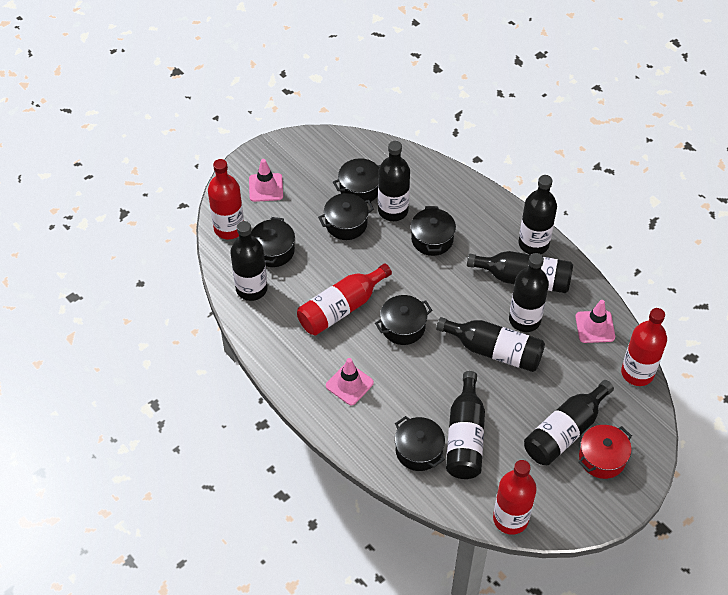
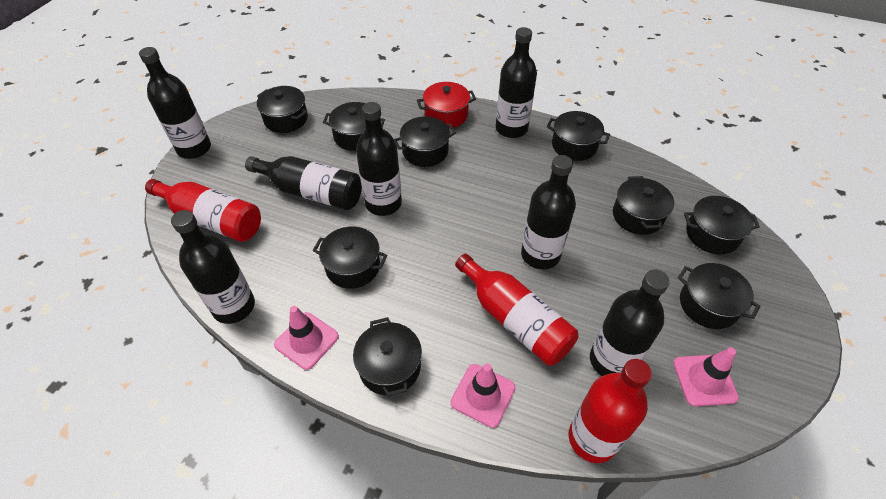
black bottle: [230,221,268,301] [378,141,410,221] [436,317,545,372] [446,371,485,479] [467,251,573,293] [509,253,549,332] [519,175,557,255] [524,380,614,465] = 8 -> [139,47,211,159] [171,210,255,324] [245,156,362,210] [356,102,402,216] [496,27,537,138] [521,155,576,269] [590,270,670,376] = 7
black pot: [251,217,295,267] [318,193,374,240] [333,158,380,203] [375,295,432,345] [395,416,445,471] [411,206,456,256] = 6 -> [257,86,308,133] [313,227,387,289] [323,102,385,151] [353,317,422,397] [394,116,456,167] [547,111,610,161] [613,176,674,235] [678,263,760,329] [684,196,760,254] = 9
red bottle: [208,159,244,240] [297,264,392,335] [493,460,537,535] [621,308,667,386] = 4 -> [145,179,261,242] [455,254,578,366] [569,359,652,463] = 3

